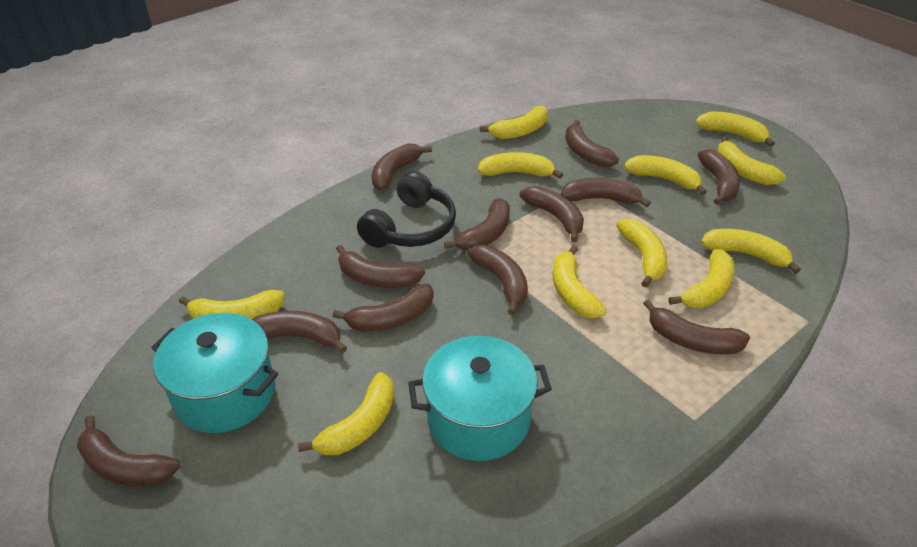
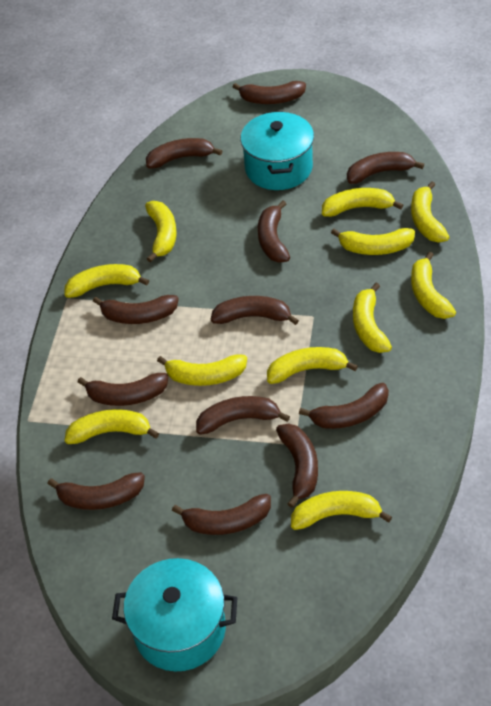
black headphones: [357,171,456,248] = 1 -> none = 0

